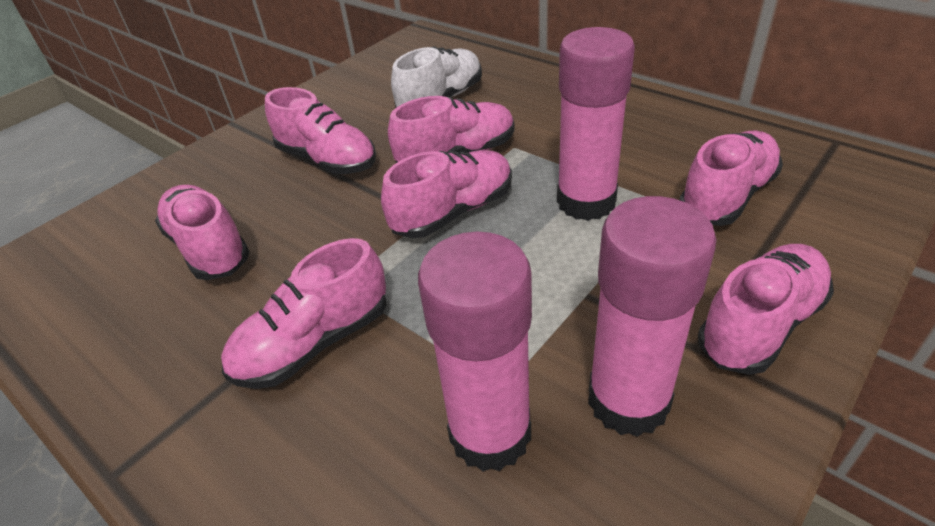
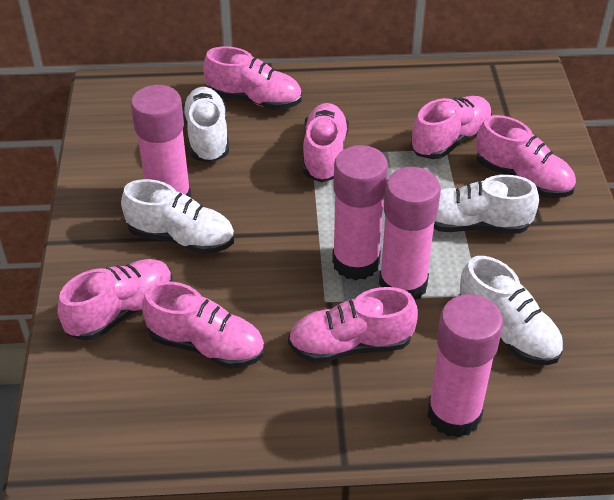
pink glue stick: [418,232,532,472] [557,27,635,221] [588,196,717,437] = 3 -> [131,85,192,198] [332,145,388,280] [379,167,441,300] [428,294,503,438] = 4
white shoe: [391,47,482,108] = 1 -> [121,179,234,254] [182,87,229,163] [434,175,539,234] [459,256,563,365] = 4

